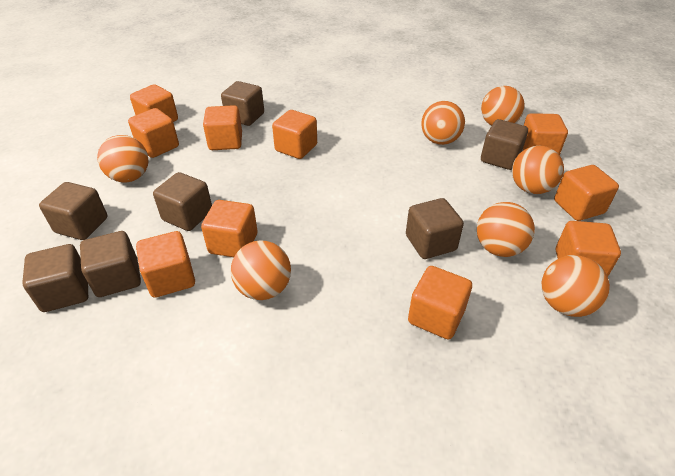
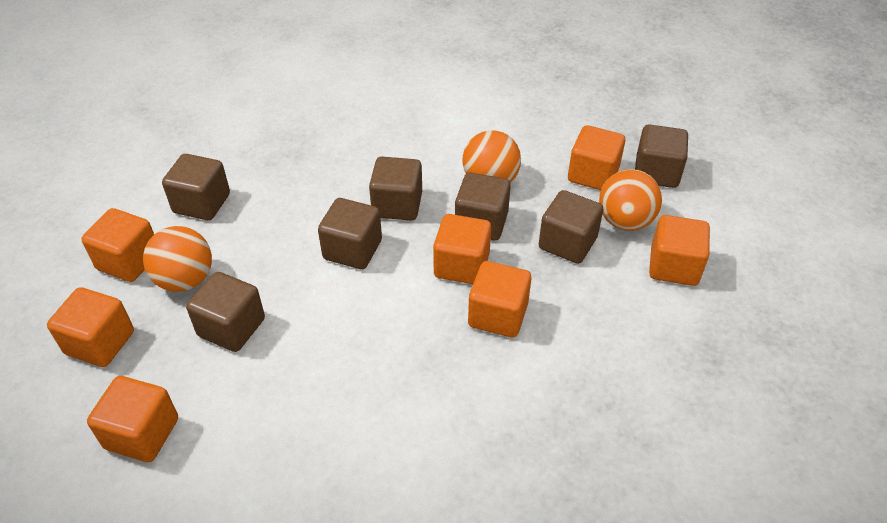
orange ball: [97,135,149,183] [231,240,291,300] [421,101,465,145] [477,202,535,257] [481,86,525,126] [512,146,564,194] [542,255,610,317] = 7 -> [143,226,212,292] [463,130,521,182] [599,169,662,231] = 3
orange cube: [128,108,179,158] [130,84,178,122] [136,231,195,298] [201,200,258,257] [203,105,242,150] [272,110,317,159] [408,266,472,339] [523,113,568,155] [554,165,619,221] [556,221,621,276] = 10 -> [47,287,134,367] [81,208,154,282] [87,376,178,462] [433,214,491,284] [468,261,531,337] [568,125,625,190] [649,215,710,286] = 7

